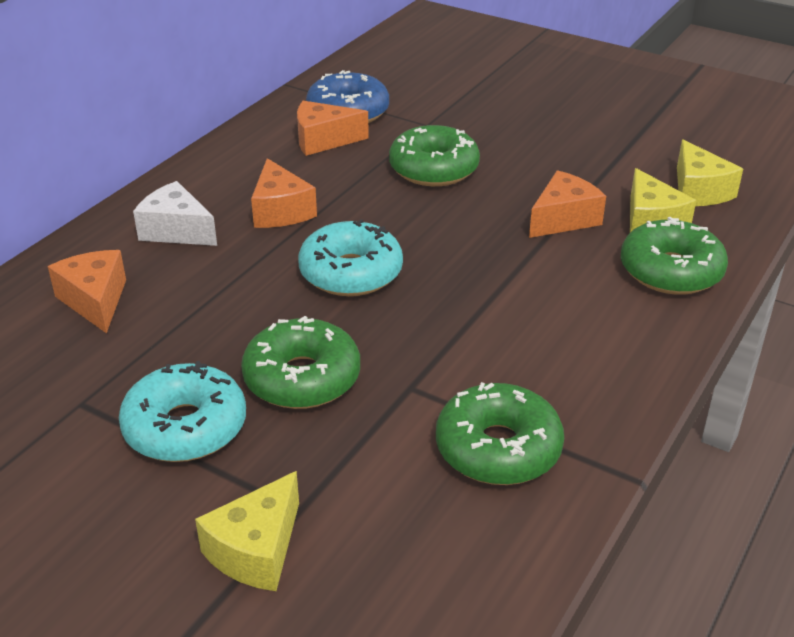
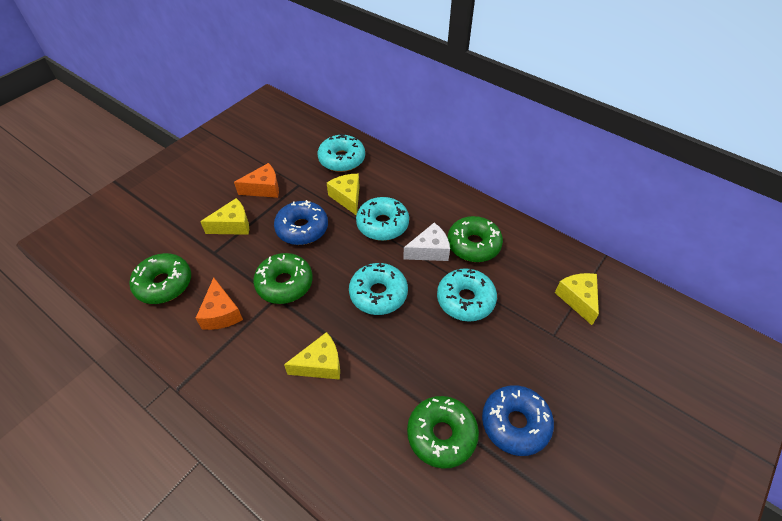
blue donut: [306,70,389,123] = 1 -> [274,200,328,245] [482,385,554,456] = 2
orange cheese: [48,250,126,334] [251,158,317,228] [297,101,369,156] [529,170,606,238] = 4 -> [196,277,243,330] [234,163,279,198] = 2
turquoise donut: [119,361,246,462] [298,219,403,296] = 2 -> [318,133,365,172] [349,263,408,315] [356,197,409,241] [437,268,497,322] = 4
yellow cheese: [195,471,299,591] [630,168,696,232] [677,140,743,206] = 3 -> [200,198,249,235] [284,332,340,380] [327,174,360,215] [555,273,599,325] = 4

